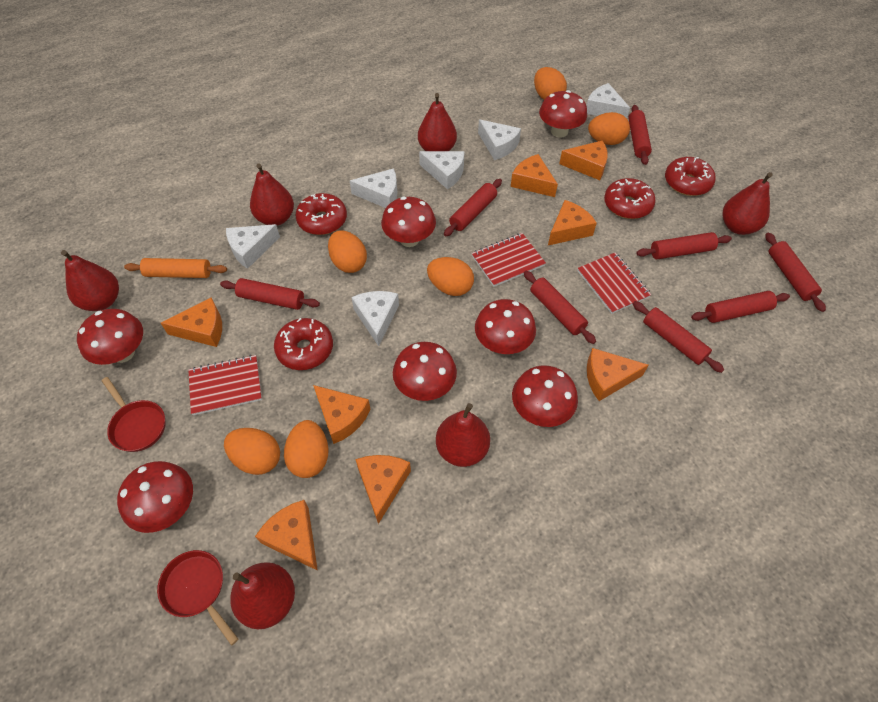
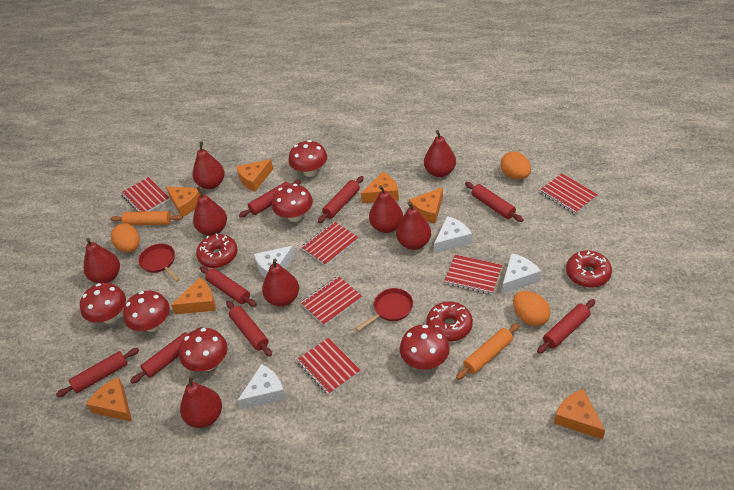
orange cheese: [161,298,222,347] [255,500,318,571] [313,385,371,444] [355,455,411,524] [511,154,558,197] [548,200,597,245] [559,141,608,180] [587,348,648,401] = 8 -> [86,378,132,422] [166,187,200,216] [171,278,216,314] [236,159,273,191] [361,172,399,203] [409,187,443,224] [554,389,605,440] = 7
orange egg: [224,428,280,475] [284,420,328,478] [328,230,367,273] [427,257,474,296] [534,67,567,99] [588,112,630,145] = 6 -> [111,223,140,252] [501,152,531,179] [513,291,550,326] = 3
orange rolling pin: [124,258,227,278] = 1 -> [110,211,183,225] [456,323,520,380] = 2
red donut: [274,318,333,370] [296,193,347,235] [604,178,656,219] [665,157,716,196] = 4 -> [196,233,238,268] [426,301,473,342] [566,250,612,288] = 3
red mushroom: [77,309,143,365] [117,461,193,533] [381,197,436,247] [393,342,457,401] [475,299,536,354] [512,365,578,427] [539,90,587,138] = 7 -> [80,283,126,324] [123,291,170,332] [179,328,228,372] [272,184,313,222] [288,140,327,177] [400,324,450,369] = 6
red notebook: [188,355,262,415] [471,233,546,287] [577,252,652,314] = 3 -> [121,177,170,212] [297,338,361,395] [300,276,362,326] [301,221,359,266] [444,255,502,295] [540,173,598,214] = 6
red pear: [61,250,119,311] [230,562,295,629] [250,163,294,226] [418,93,457,151] [436,403,490,467] [723,172,773,235] = 6 -> [84,238,120,283] [180,375,222,428] [193,141,225,189] [193,187,227,236] [262,259,299,307] [369,185,403,233] [396,202,431,250] [424,130,456,177] = 8
white cheese: [226,224,280,269] [350,168,397,208] [351,291,399,346] [419,151,465,189] [478,119,521,160] [586,83,630,118] = 6 -> [237,364,286,409] [254,246,295,277] [434,216,472,254] [502,253,541,294] = 4

